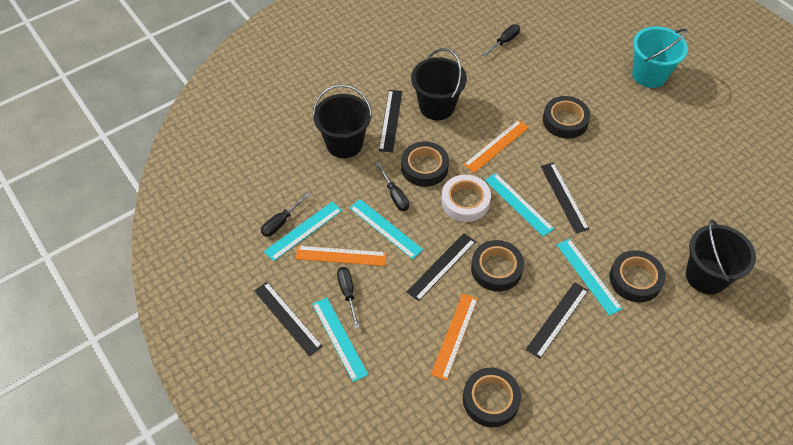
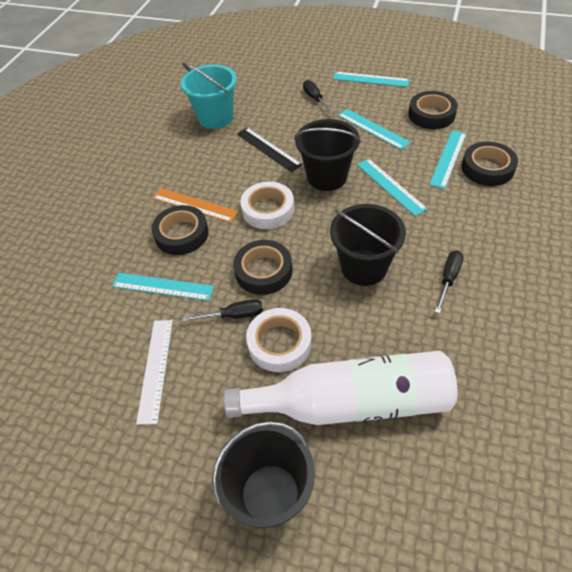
black ruler: [254,282,323,356] [379,90,402,152] [407,233,476,301] [526,282,589,359] [540,163,589,233] = 5 -> [237,127,302,172] = 1
black screwdriver: [261,192,311,237] [337,267,359,329] [376,163,409,211] [482,24,520,57] = 4 -> [182,299,263,322] [303,80,334,113] [435,251,464,313] = 3
black tape: [401,141,449,187] [463,368,521,427] [471,240,524,292] [543,96,591,139] [609,250,666,302] = 5 -> [151,205,209,255] [233,240,292,295] [408,91,458,129] [462,141,518,186] = 4
orange ruler: [295,246,387,266] [431,294,478,381] [464,120,529,173] = 3 -> [153,188,238,222] = 1
white bottle: none = 0 -> [224,351,458,425] = 1
white ruler: none = 0 -> [136,320,173,425] = 1
white tape: [441,175,491,222] = 1 -> [241,182,294,229] [246,308,312,372] = 2

